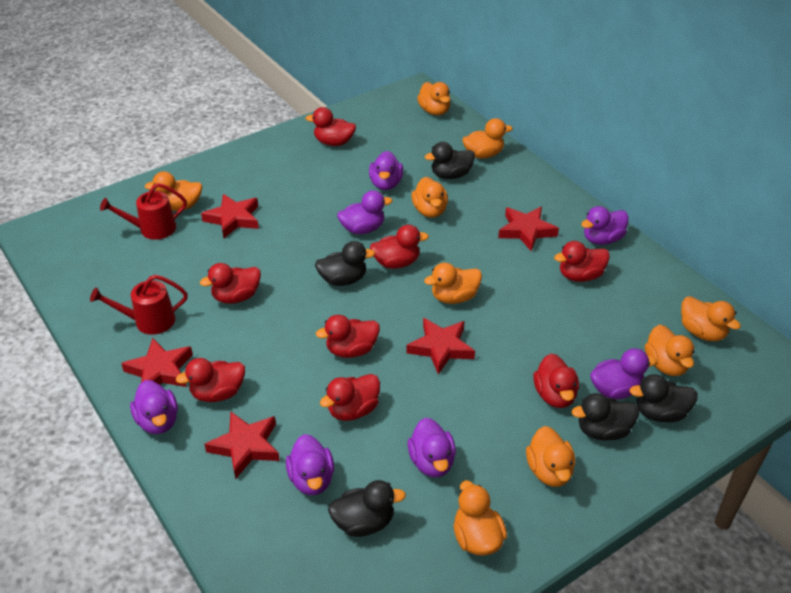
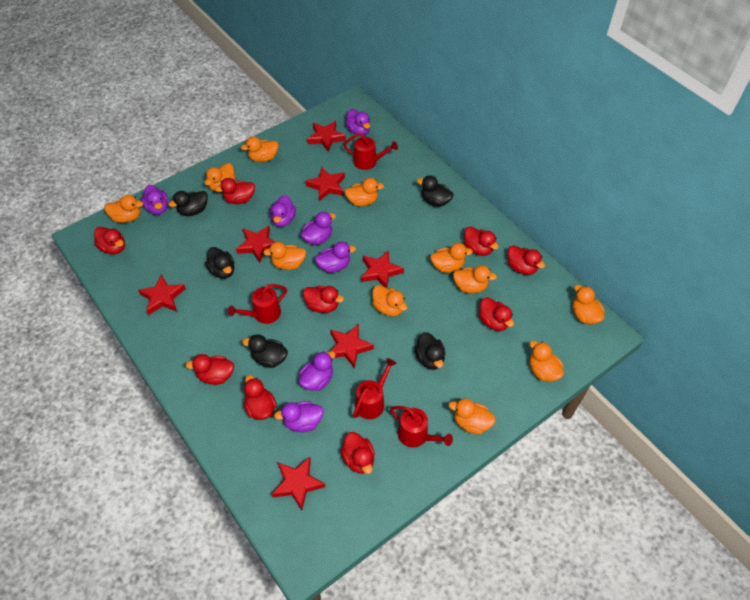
orange duck: [144,171,202,211] [412,177,448,218] [417,82,450,115] [424,263,482,304] [454,481,507,556] [462,118,513,159] [526,426,575,487] [645,325,695,376] [681,296,741,341] = 9 -> [104,195,143,223] [205,163,236,192] [241,136,279,162] [263,242,306,270] [345,178,384,206] [372,285,407,316] [430,243,473,273] [449,398,496,434] [453,265,497,293] [530,341,564,382] [573,285,605,324] = 11
red duck: [176,358,245,402] [200,263,261,304] [305,107,356,146] [316,315,380,358] [320,374,380,421] [370,225,429,269] [533,353,579,408] [554,241,610,282] = 8 -> [94,227,125,254] [186,354,234,385] [215,178,255,204] [244,375,277,420] [303,286,344,313] [341,432,375,474] [464,226,499,256] [479,297,514,331] [507,245,545,275] = 9
red star: [121,338,193,387] [201,194,259,238] [204,411,280,479] [406,318,475,375] [498,207,559,251] = 5 -> [138,274,186,315] [236,226,275,263] [272,457,325,510] [305,167,345,201] [307,121,346,152] [330,324,374,369] [361,250,404,288] = 7
red watering can: [90,275,188,335] [100,183,187,240] = 2 -> [228,284,287,324] [344,133,398,170] [353,358,397,419] [390,406,453,447] = 4

